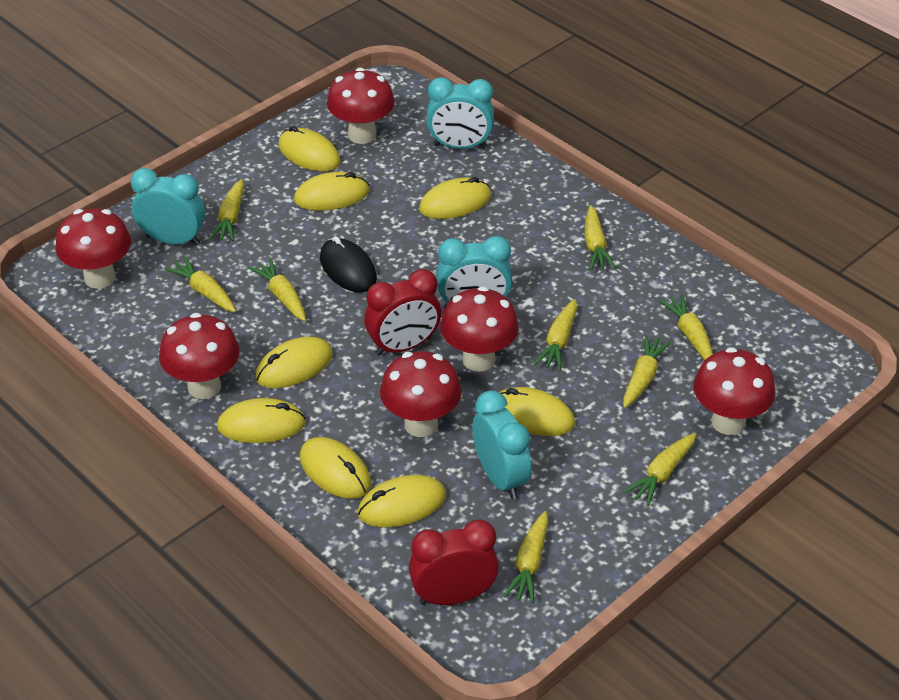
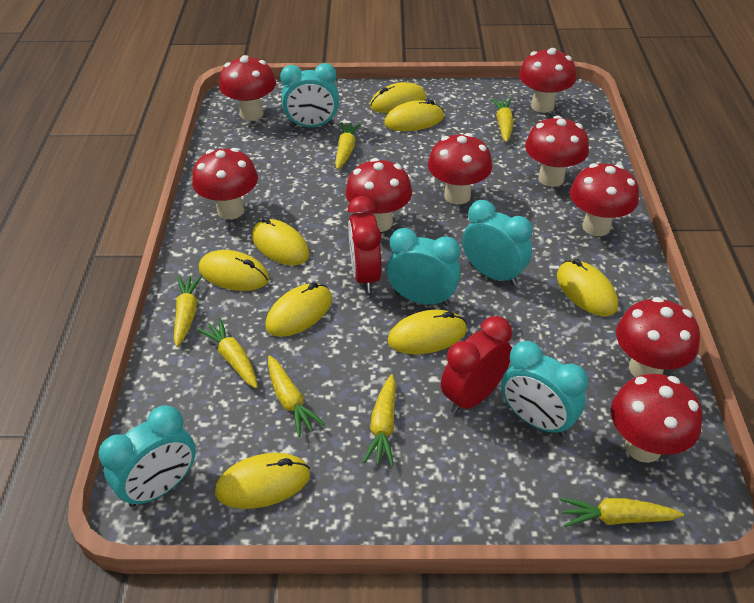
black mouse: [320,236,377,293] = 1 -> none = 0
red mushroom: [56,208,131,288] [159,313,239,399] [327,68,395,144] [380,351,462,437] [440,286,519,372] [693,347,776,435] = 6 -> [192,148,258,219] [219,55,276,121] [345,158,412,232] [428,133,492,204] [519,48,576,113] [525,116,589,187] [570,163,639,236] [611,374,702,463] [616,297,700,377] = 9
turquoise clock: [131,168,205,245] [426,77,494,149] [436,236,512,308] [472,390,532,499] = 4 -> [99,405,196,508] [280,63,339,127] [387,228,461,306] [462,200,532,286] [501,341,588,436] = 5
yellow carrot: [165,256,236,312] [209,179,244,242] [248,258,306,321] [503,511,548,603] [534,299,577,371] [584,205,616,270] [623,335,671,408] [623,433,696,506] [659,294,713,360] = 9 -> [174,275,203,347] [197,318,258,388] [268,355,325,437] [335,122,361,169] [363,374,396,466] [492,98,514,142] [560,498,684,527] = 7

